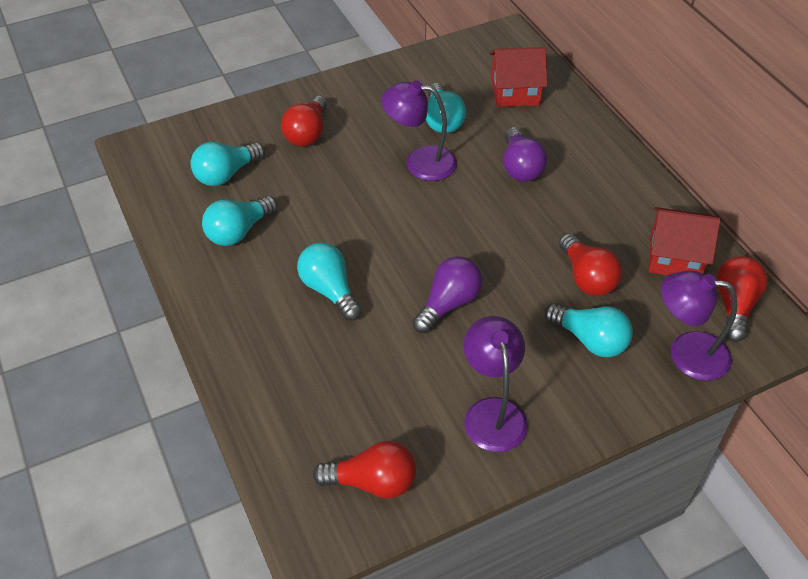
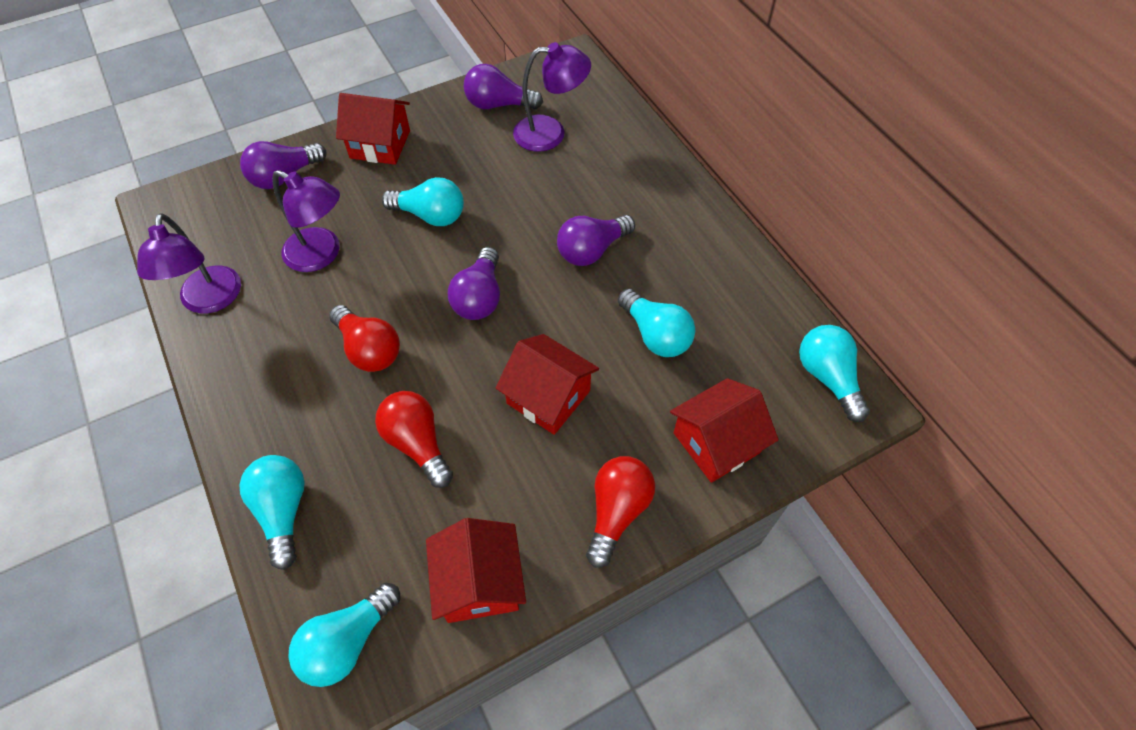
purple light bulb: [412,256,482,333] [503,127,547,182] = 2 -> [240,141,327,189] [448,247,500,320] [464,64,543,109] [557,215,635,266] = 4
red house: [490,47,548,107] [649,207,721,275] = 2 -> [336,93,410,165] [426,518,526,623] [496,334,599,435] [670,378,778,483] = 4
red light bulb: [281,95,327,147] [313,441,416,499] [559,233,622,296] [716,256,768,342] = 4 -> [329,305,400,372] [375,391,453,488] [586,456,655,568] = 3

